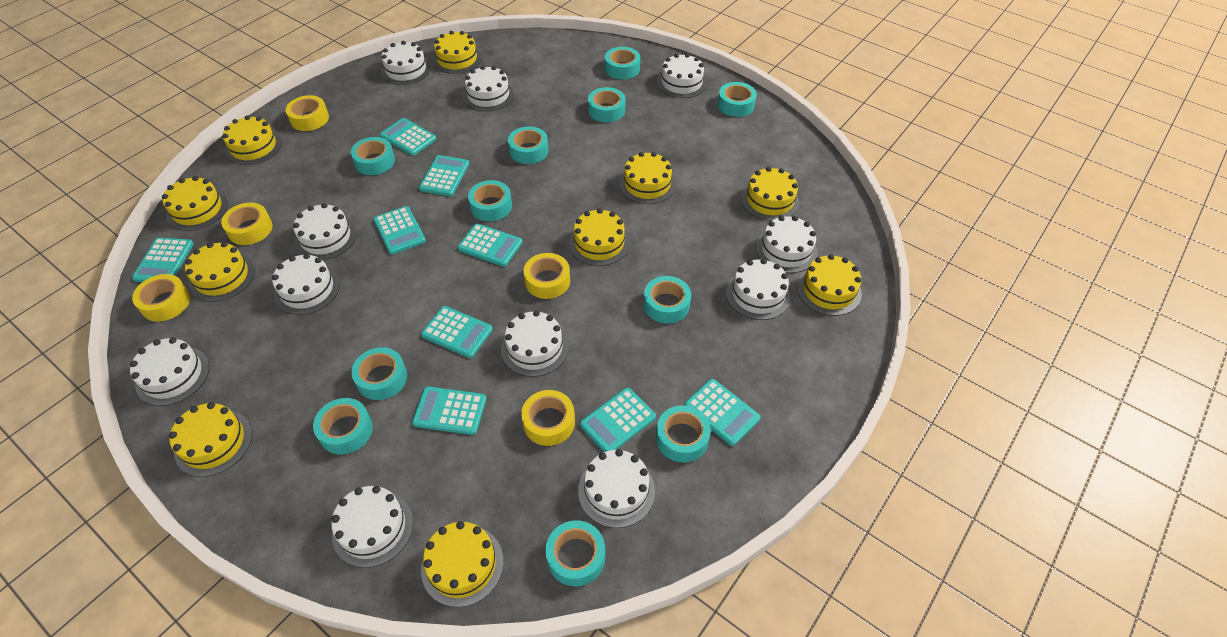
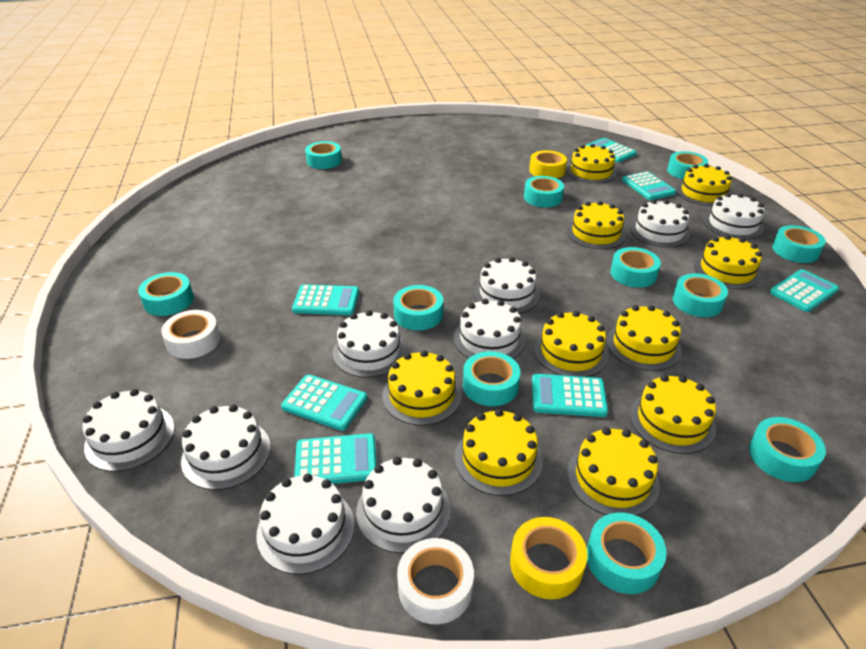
turquoise calculator: [132,238,194,282] [373,206,426,254] [380,118,436,156] [412,386,486,435] [419,155,469,196] [421,306,493,358] [457,223,522,267] [580,388,656,452] [684,379,761,446] = 9 -> [281,374,367,431] [292,284,359,315] [294,433,377,484] [532,374,608,417] [586,138,637,162] [622,171,676,200] [770,269,839,312] = 7
white cake: [130,337,209,406] [272,253,340,315] [293,203,357,260] [331,486,413,568] [381,41,431,85] [463,66,514,111] [501,310,569,377] [578,449,655,528] [657,53,707,98] [726,259,791,320] [756,216,817,273] = 11 -> [82,389,175,472] [181,405,271,490] [256,474,355,574] [333,310,406,378] [356,457,451,553] [454,299,526,359] [474,257,540,314] [630,200,690,248] [703,193,765,240] = 9
white tape: none = 0 -> [161,310,220,359] [397,538,474,624] = 2
yellow tape: [132,274,190,322] [221,202,273,245] [285,95,329,131] [521,390,575,446] [524,253,570,299] = 5 -> [510,517,588,600] [529,150,567,178] = 2

